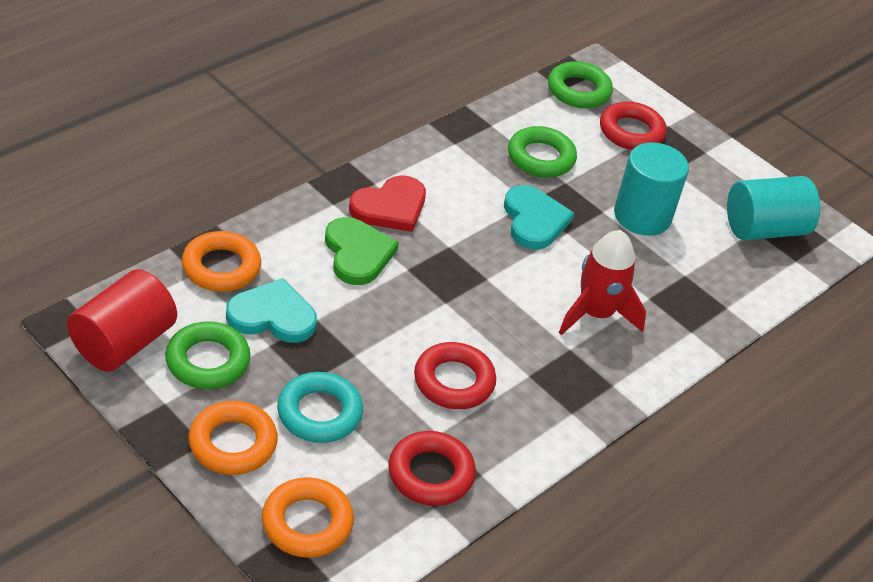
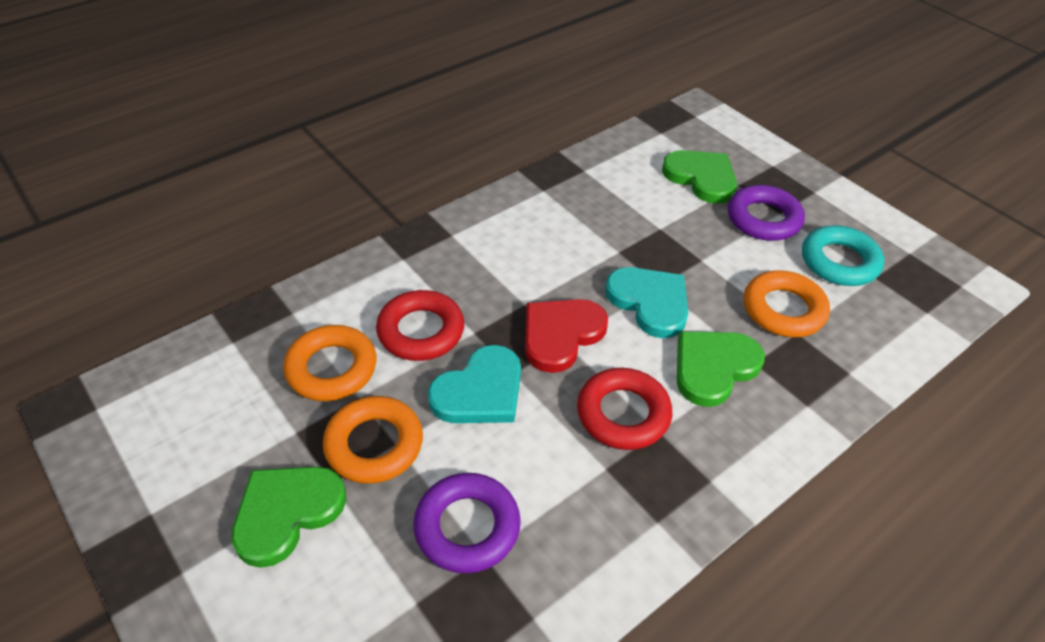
green heart: [325,217,399,285] = 1 -> [231,467,346,568] [662,150,737,204] [677,331,765,407] = 3
green ring: [165,321,251,389] [508,126,577,177] [548,61,613,108] = 3 -> none = 0
purple ring: none = 0 -> [413,473,521,574] [728,185,805,241] = 2
red cylinder: [67,269,177,372] = 1 -> none = 0
red ring: [389,431,476,506] [414,342,496,409] [600,101,666,150] = 3 -> [376,290,464,361] [577,368,672,450] = 2
red rocket: [559,230,646,335] = 1 -> none = 0
turquoise cylinder: [614,142,689,236] [727,176,820,240] = 2 -> none = 0

